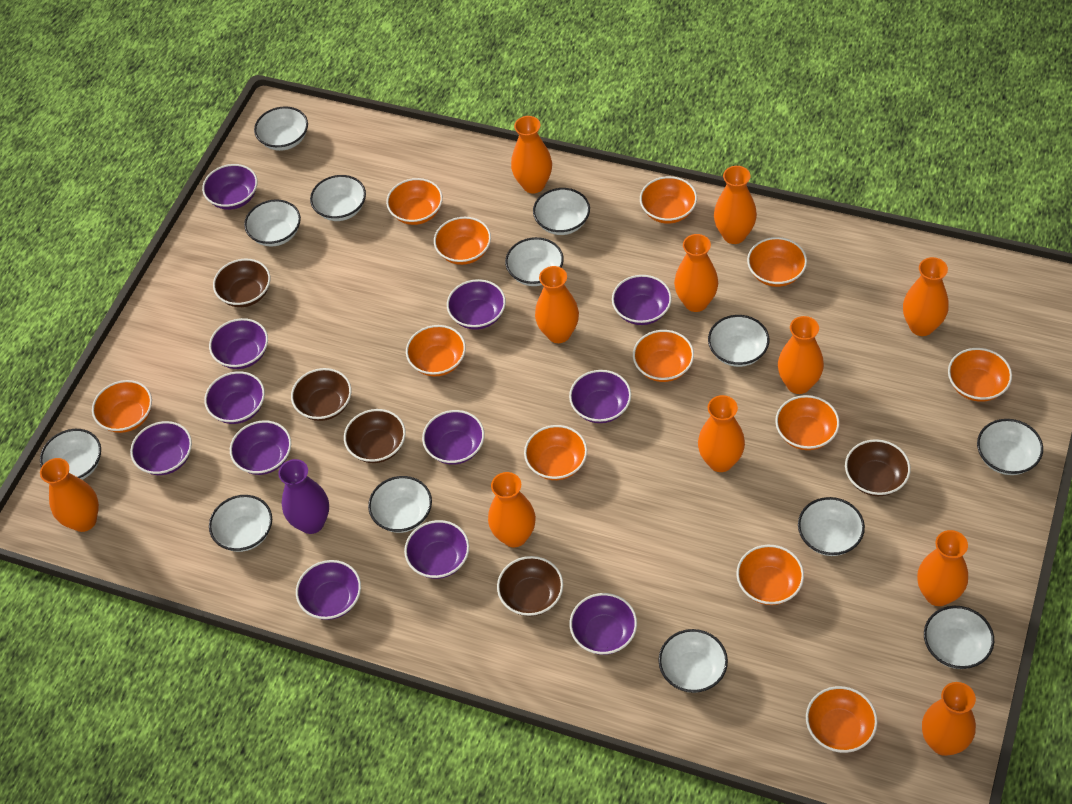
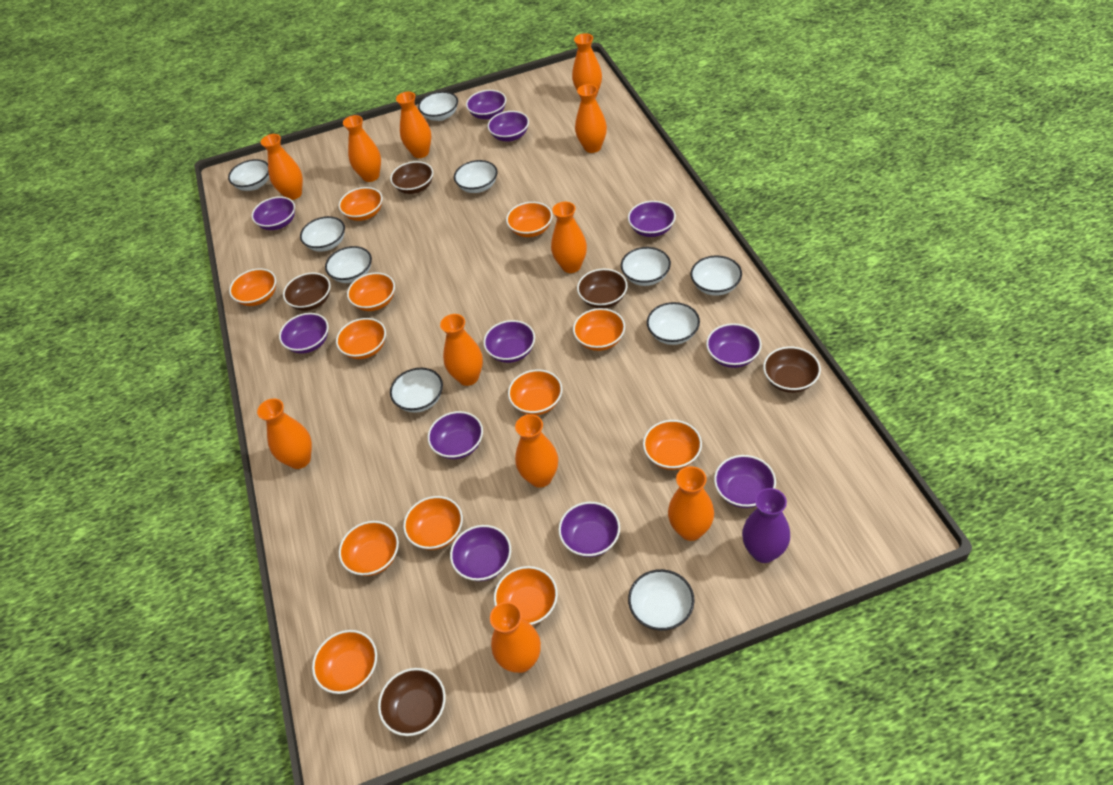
purple bowl: [130,421,192,475] [202,164,258,210] [204,371,265,424] [209,318,268,369] [230,420,291,475] [296,560,361,620] [404,520,469,579] [422,410,485,465] [447,279,506,330] [569,370,631,423] [570,593,637,655] [612,275,672,325] = 12 -> [251,197,295,230] [279,313,329,354] [427,411,483,459] [450,525,511,581] [466,90,506,119] [483,320,535,363] [487,111,529,141] [558,502,620,557] [628,201,676,237] [706,323,762,368] [714,455,776,508] = 11
white bowl: [40,429,101,480] [209,495,272,552] [244,199,301,247] [254,107,308,151] [310,175,366,221] [368,476,432,533] [505,237,564,286] [533,188,590,235] [658,629,728,693] [708,315,769,367] [798,497,865,556] [924,606,994,669] [977,419,1043,475] = 13 -> [228,159,269,191] [300,216,345,252] [325,246,372,283] [390,368,443,413] [418,91,458,121] [454,160,497,193] [621,247,671,286] [628,569,695,631] [647,302,700,345] [691,256,742,296] = 10

